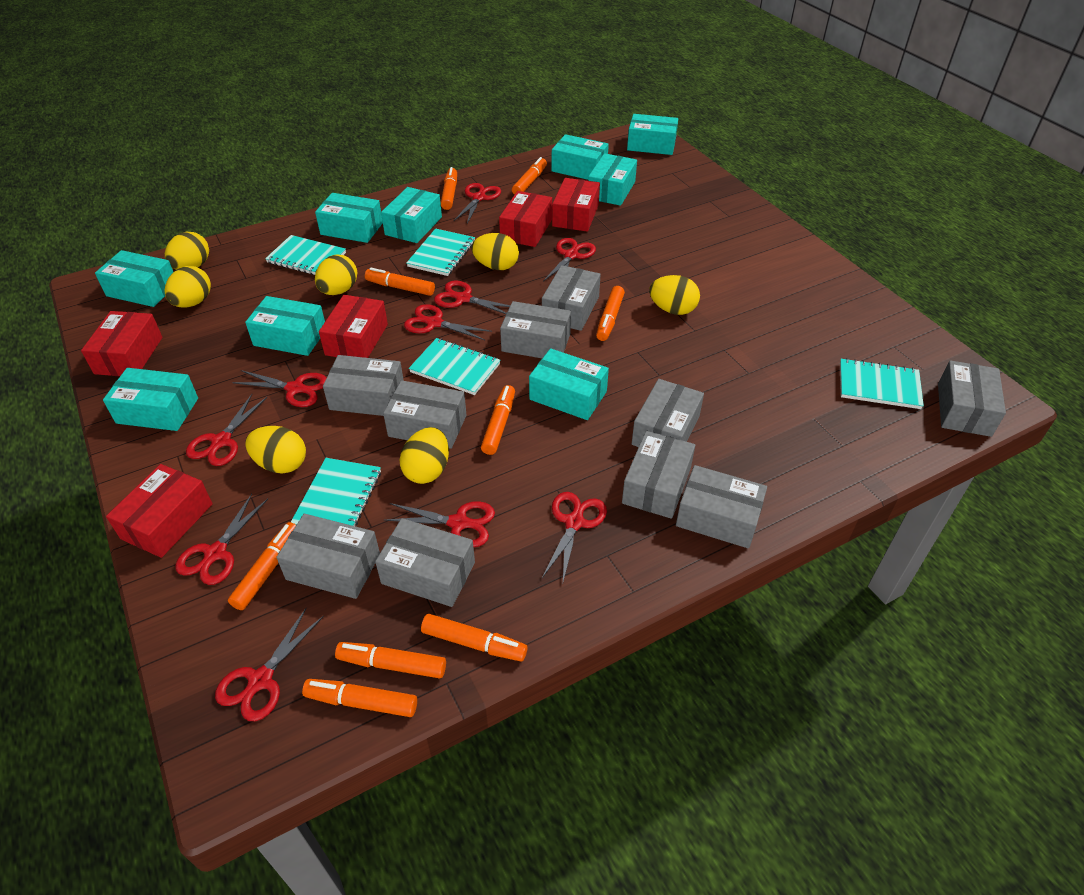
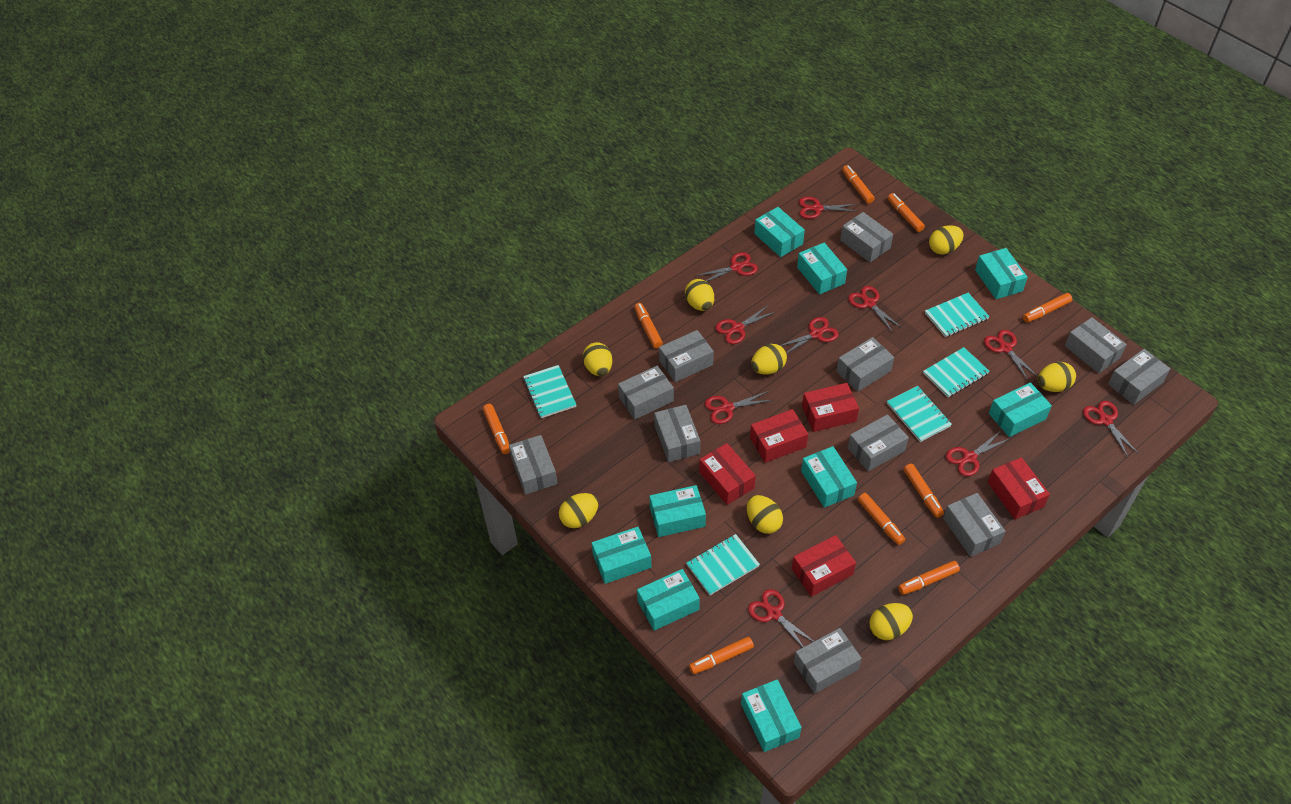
grey box: [276,514,380,599] [323,355,404,416] [375,518,475,607] [383,380,466,449] [500,301,571,358] [542,265,601,331] [622,431,695,519] [632,379,704,447] [676,465,767,548] [938,360,1006,437] = 10 -> [509,435,558,495] [618,366,674,420] [654,405,700,462] [659,330,714,382] [794,628,862,694] [837,337,894,392] [840,212,893,262] [848,414,909,471] [943,493,1005,557] [1065,317,1127,373] [1108,349,1170,405] = 11
yellow egg: [165,232,209,270] [165,266,211,308] [245,426,306,474] [315,254,357,295] [399,427,449,484] [471,233,519,270] [649,275,700,315] = 7 -> [559,493,598,528] [583,342,612,376] [685,279,714,311] [747,495,783,534] [751,344,787,375] [869,603,913,640] [929,225,964,255] [1038,362,1076,392] = 8

